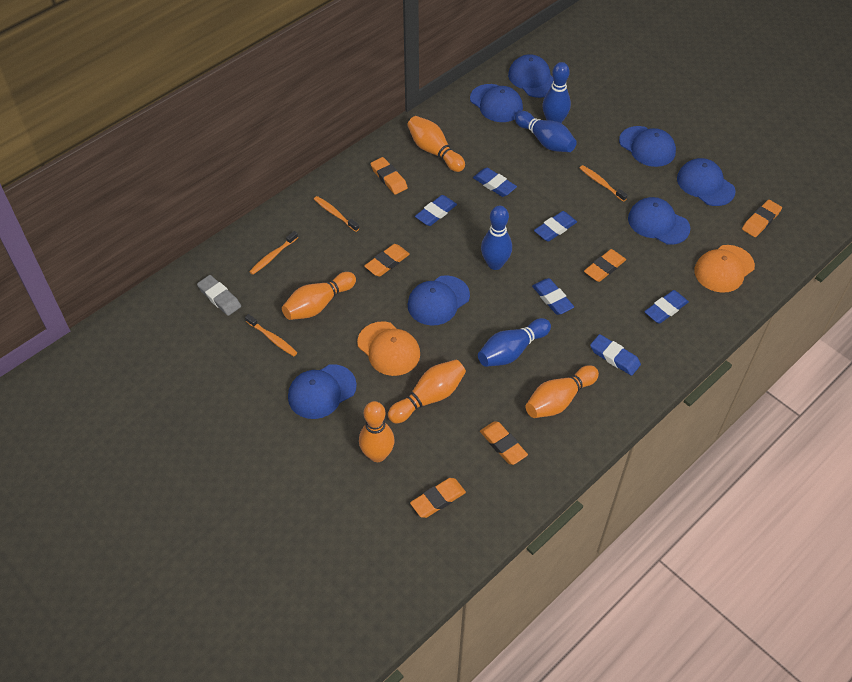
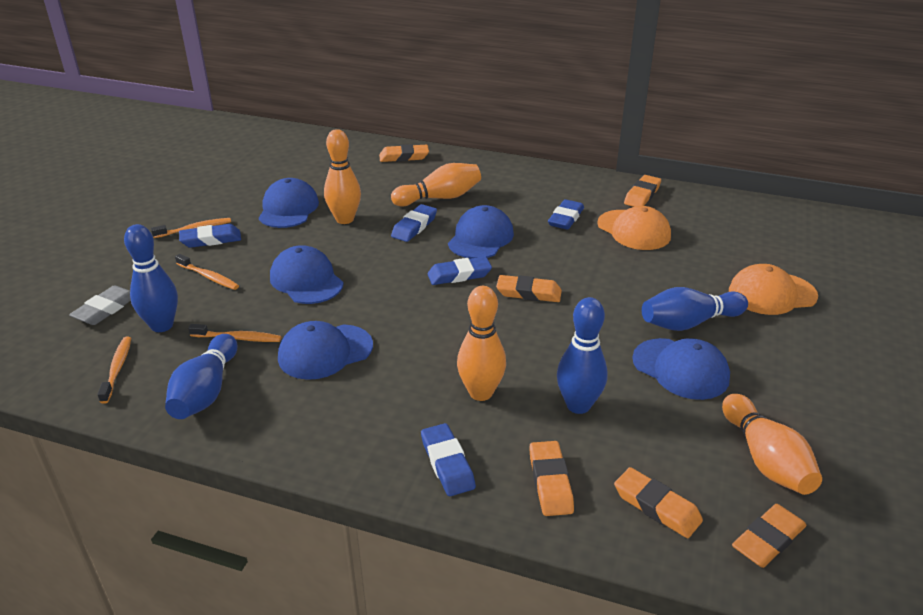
blue cap: [288,364,357,419] [408,275,470,326] [470,84,523,122] [508,54,553,98] [619,126,676,167] [628,197,690,245] [677,158,735,206] = 7 -> [259,178,319,228] [270,245,344,304] [278,321,373,380] [448,205,514,258] [632,338,730,400] = 5
blue eraser: [415,195,457,226] [473,168,517,197] [532,278,574,315] [534,211,577,241] [590,334,641,376] [644,290,689,324] = 6 -> [179,224,241,248] [391,204,437,242] [421,423,476,496] [427,257,492,285] [548,199,584,230] = 5
orange bowling pin: [282,272,356,320] [359,401,395,462] [388,360,466,423] [407,116,465,172] [525,365,599,418] = 5 -> [324,129,361,224] [391,163,481,206] [457,286,506,401] [722,394,822,495] = 4

